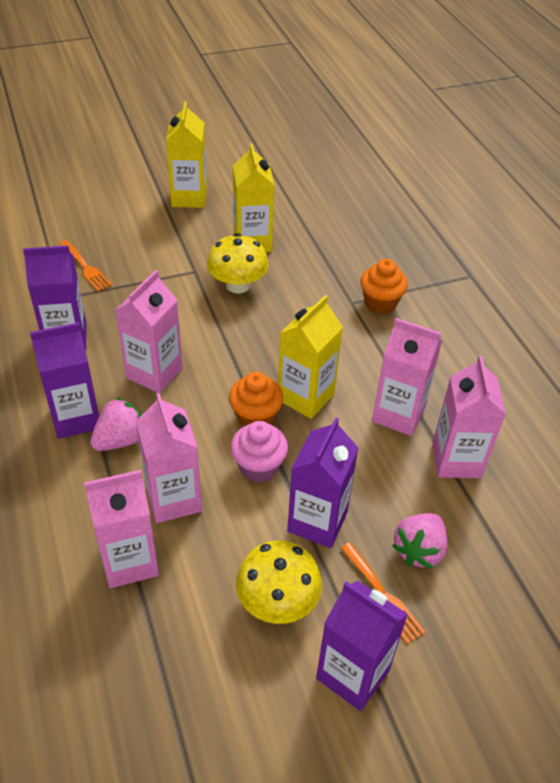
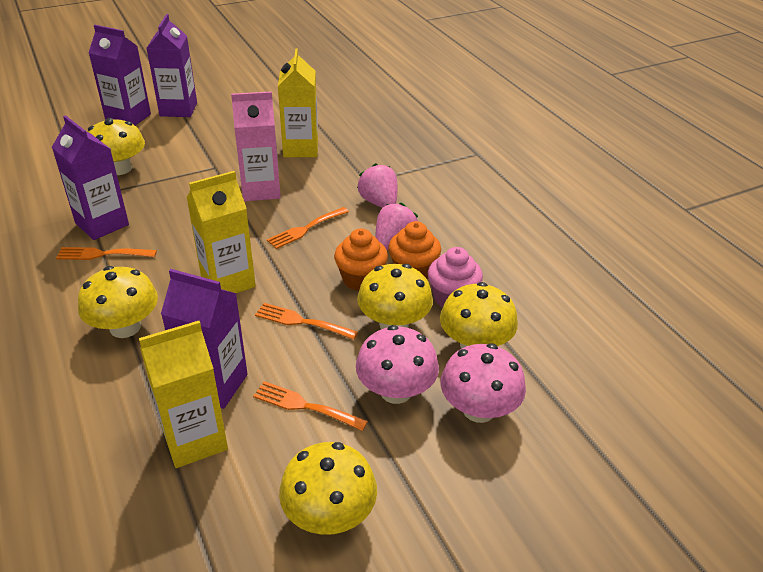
orange fork: [59,240,112,292] [340,542,425,644] = 2 -> [56,247,157,260] [253,381,368,431] [255,303,358,340] [267,207,349,249] = 4
pink carton: [84,470,159,588] [115,270,183,393] [136,393,202,523] [372,318,442,436] [432,355,506,478] = 5 -> [231,91,281,201] = 1
pink mushroom: none = 0 -> [356,325,439,404] [440,343,526,423] = 2
yellow mushroom: [207,233,269,294] [236,540,322,624] = 2 -> [78,266,158,338] [87,118,145,175] [279,442,377,535] [357,264,433,329] [440,282,518,349] = 5

